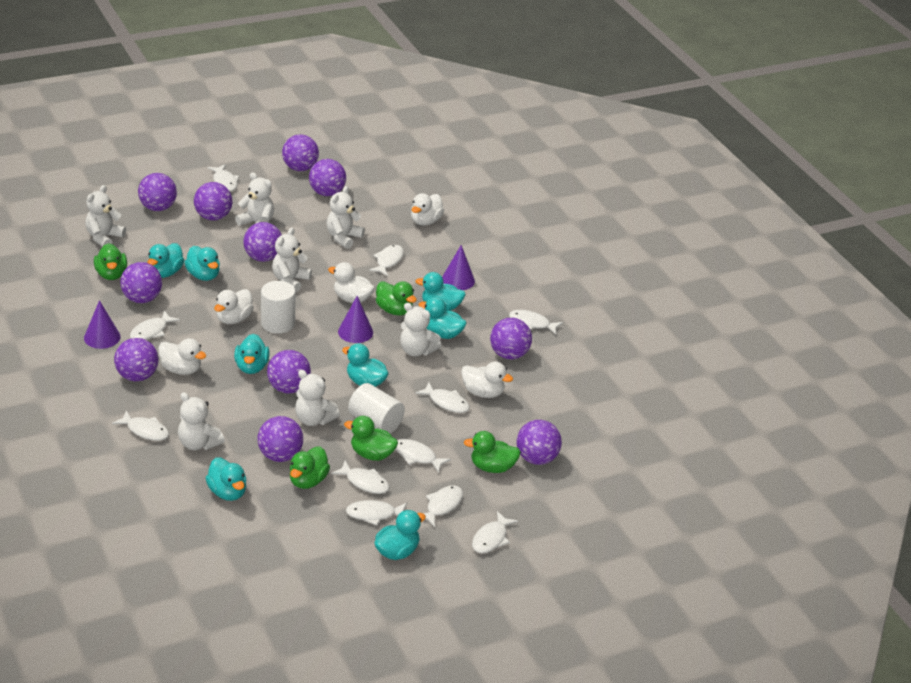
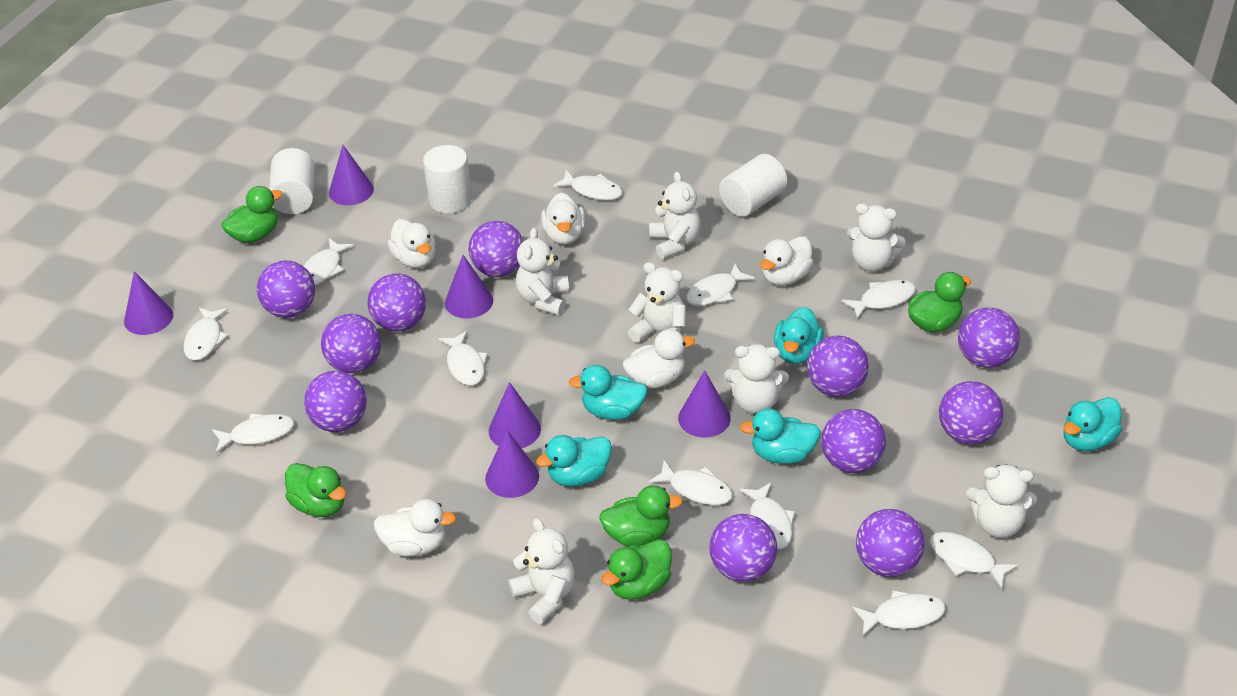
purple cone: [84,300,121,349] [338,296,373,343] [442,245,475,290] = 3 -> [124,271,173,335] [329,145,374,205] [445,255,493,318] [485,430,539,498] [489,382,541,448] [678,370,731,437] = 6
turquoise duck: [147,243,185,278] [184,246,220,281] [205,457,247,501] [234,334,269,374] [342,343,389,387] [374,510,426,560] [415,272,466,311] [419,297,467,339] = 8 -> [536,435,612,487] [569,365,648,420] [740,408,821,464] [774,307,824,364] [1063,397,1122,451] = 5
white cylinder: [261,281,296,334] [348,383,405,433] = 2 -> [269,148,315,214] [423,145,472,214] [719,154,787,217] = 3

